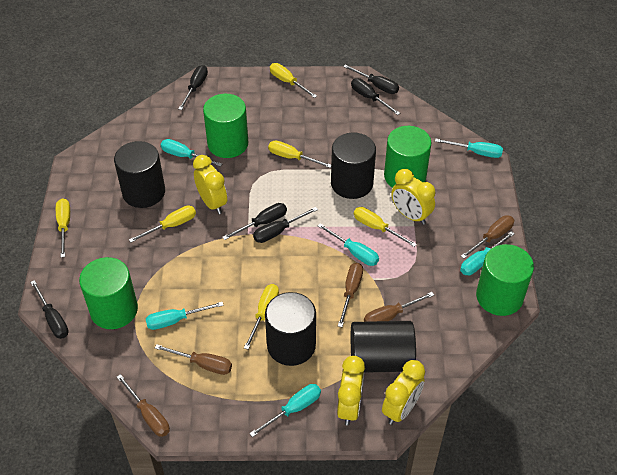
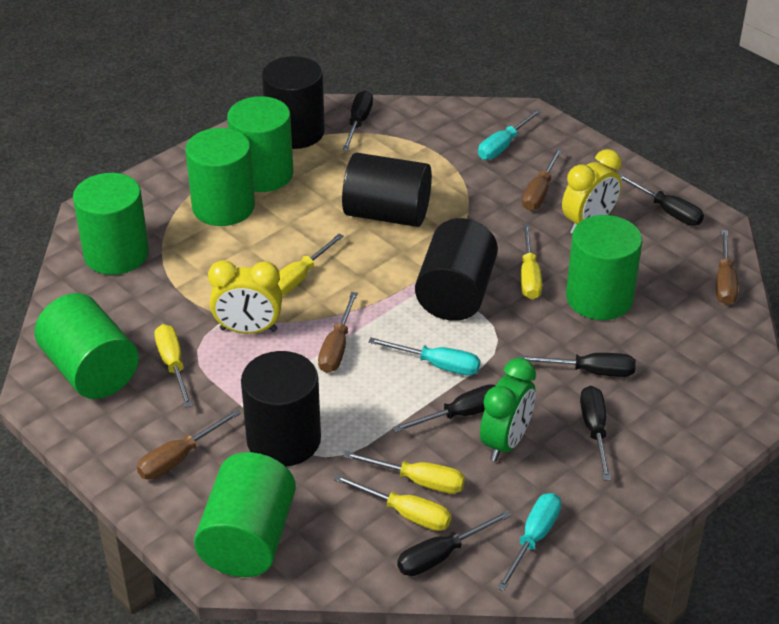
brown screwdriver: [117,374,170,437] [155,344,232,375] [338,263,363,327] [364,292,434,322] [461,215,514,259] = 5 -> [137,409,241,480] [318,292,358,373] [522,148,563,211] [716,230,738,305] = 4
green clock: none = 0 -> [480,358,536,461] = 1
green cylinder: [79,257,138,329] [203,94,248,158] [384,126,432,188] [476,244,534,316] = 4 -> [34,293,139,399] [73,173,149,275] [185,128,255,226] [194,452,296,577] [227,96,293,192] [566,215,642,320] = 6
turquoise screwdriver: [146,302,224,330] [161,139,222,167] [249,384,321,437] [318,223,379,266] [435,138,503,158] [460,231,515,275] = 6 -> [368,337,480,376] [478,109,542,160] [497,493,561,591] = 3
yellow clock: [193,155,227,214] [337,356,365,426] [382,360,425,425] [391,169,436,225] = 4 -> [208,260,282,334] [562,149,622,233] = 2
yellow screwdriver: [56,199,70,258] [129,206,196,243] [244,284,279,349] [268,140,331,168] [270,63,317,98] [354,207,417,247] = 6 -> [155,324,192,408] [278,233,344,296] [334,474,451,531] [343,451,465,494] [521,225,542,299] = 5

